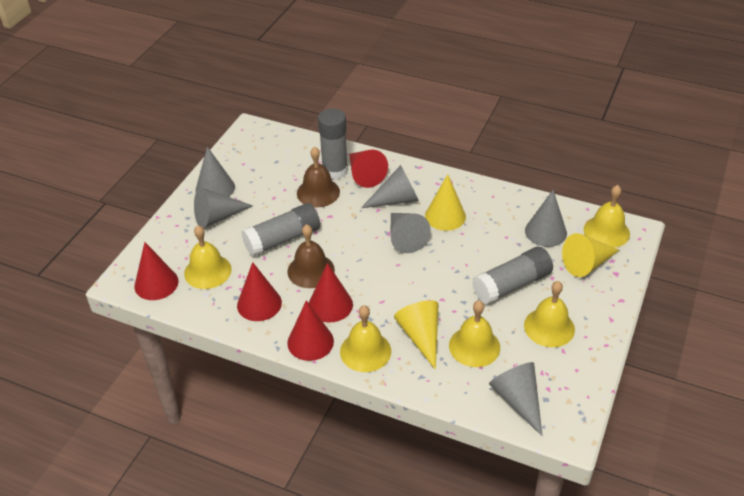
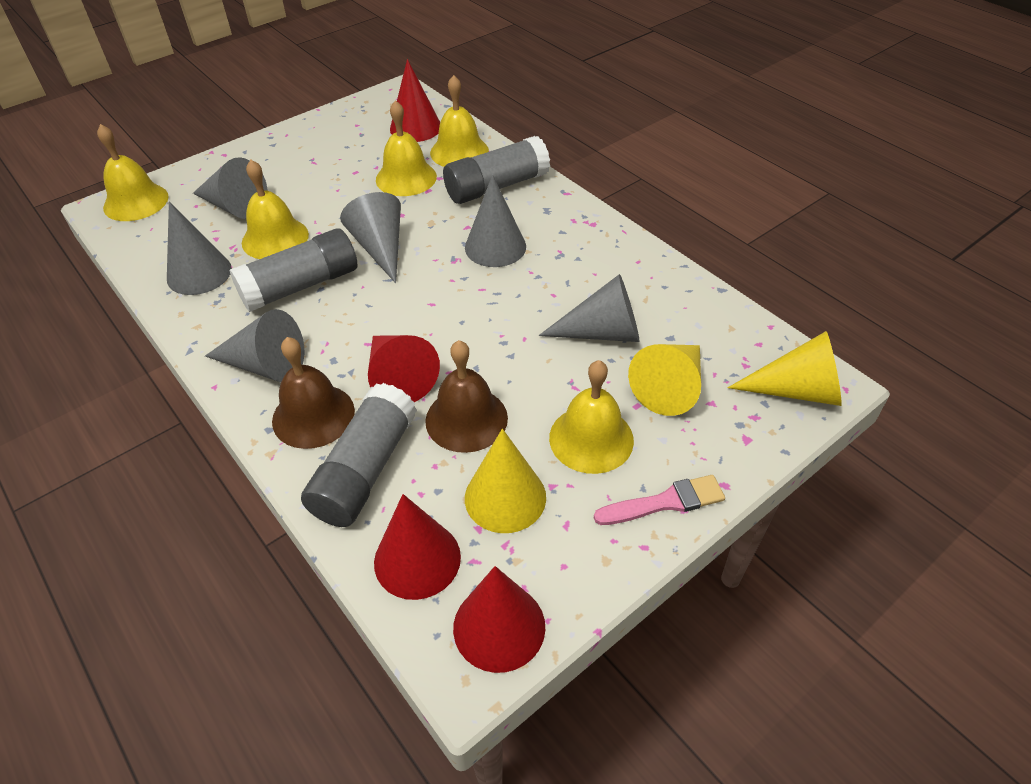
pink brush: none = 0 -> [594,475,725,525] = 1
red cone: [135,242,179,300] [237,262,282,321] [287,300,334,361] [309,263,353,323] [349,150,388,188] = 5 -> [368,335,440,402] [374,494,461,600] [390,59,440,142] [453,566,545,673] = 4

